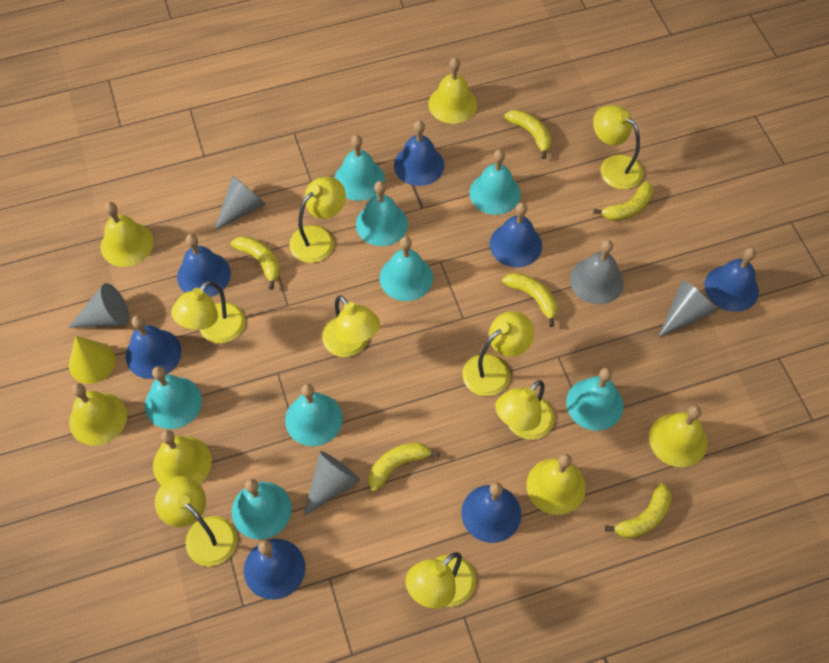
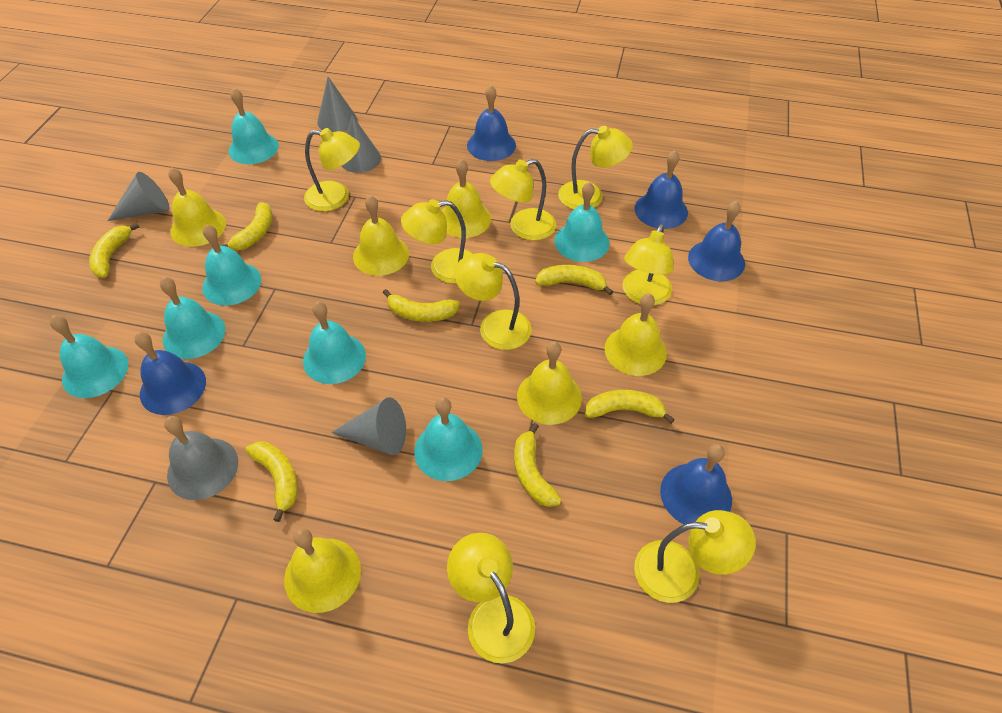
blue bell: [126,315,182,379] [177,234,231,297] [244,539,305,600] [394,120,444,186] [461,482,521,543] [490,202,542,267] [704,247,759,312] = 7 -> [135,332,206,415] [467,85,516,161] [634,150,688,229] [660,444,732,524] [688,201,745,281] = 5
turquoise bell: [145,366,202,429] [232,479,292,540] [285,384,343,446] [335,135,385,201] [356,181,408,246] [380,236,433,301] [470,149,521,215] [566,368,623,431] = 8 -> [50,315,128,398] [160,277,225,359] [202,224,261,306] [229,88,279,164] [303,302,366,384] [414,397,483,481] [554,182,610,262] = 7
yellow banana: [231,236,280,290] [369,442,440,492] [502,273,557,327] [504,110,551,159] [593,181,653,221] [605,483,672,539] = 6 -> [89,223,140,278] [221,202,272,250] [246,442,298,522] [383,289,460,322] [514,423,561,507] [535,265,613,295] [585,390,675,423] = 7
yellow cone: [69,336,116,384] = 1 -> none = 0

